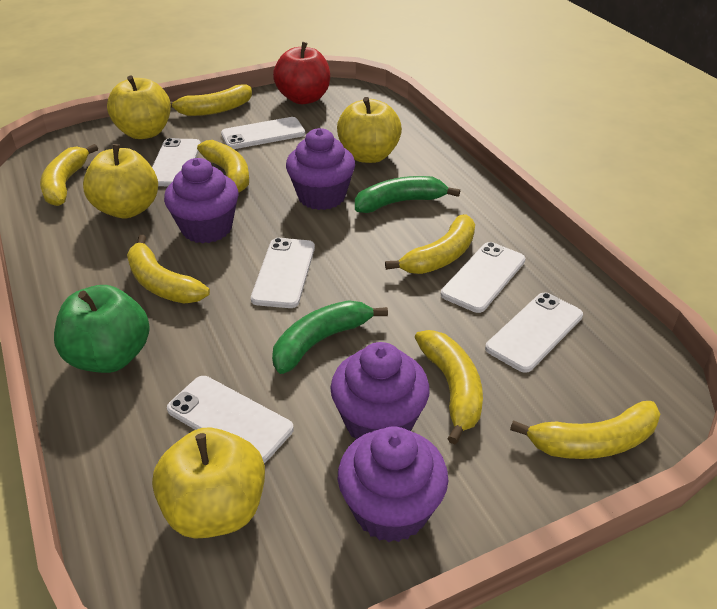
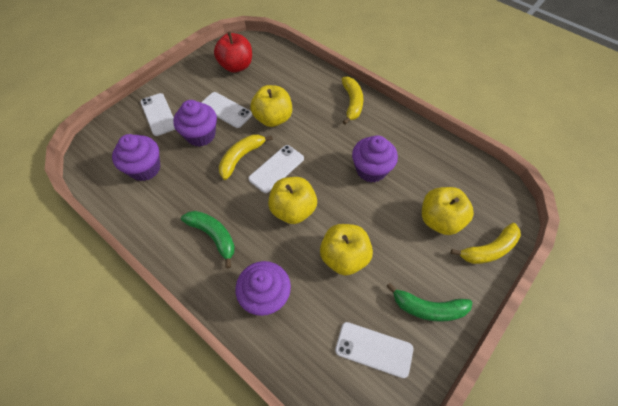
green apple: [54,285,150,373] = 1 -> none = 0
white phone: [152,138,201,186] [167,376,294,463] [221,117,305,149] [251,238,315,308] [441,242,526,313] [485,293,583,373] = 6 -> [140,93,175,136] [201,92,252,128] [249,145,304,193] [335,322,413,378] = 4
yellow banana: [40,144,98,206] [127,235,210,304] [170,84,252,116] [197,140,249,193] [385,214,475,274] [415,330,483,444] [510,401,660,459] = 7 -> [219,134,273,180] [342,77,363,125] [451,223,521,264] = 3

